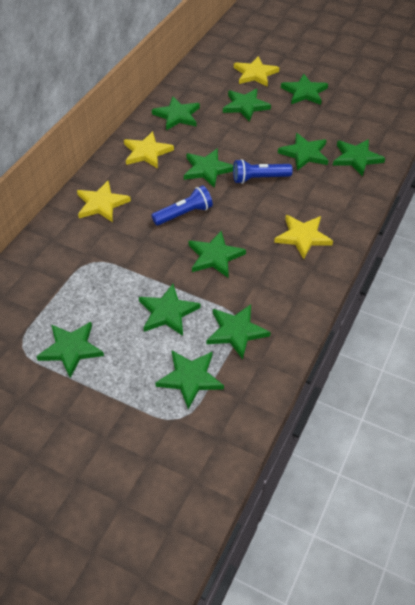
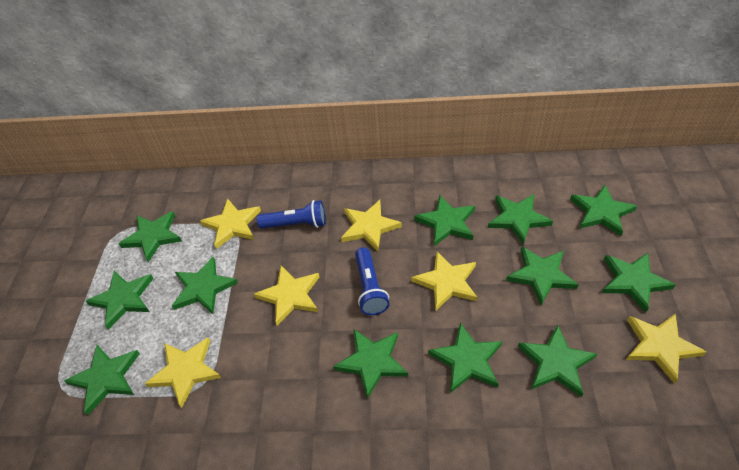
green star: [36,322,104,378] [139,284,201,336] [152,96,200,131] [155,350,224,409] [184,149,234,188] [189,231,246,277] [206,304,271,359] [223,89,271,122] [278,133,328,171] [281,74,328,105] [333,139,385,177] = 11 -> [64,345,140,415] [86,271,154,330] [119,211,182,262] [172,257,238,314] [333,329,408,399] [414,195,475,246] [428,323,502,393] [488,194,553,244] [506,246,579,305] [518,325,597,397] [570,185,637,236] [602,253,676,313] = 12
yellow star: [77,181,131,222] [124,131,174,169] [234,56,279,87] [274,215,333,259] = 4 -> [145,338,221,408] [200,199,261,249] [254,266,319,326] [341,200,402,251] [411,251,477,311] [626,313,707,384] = 6

